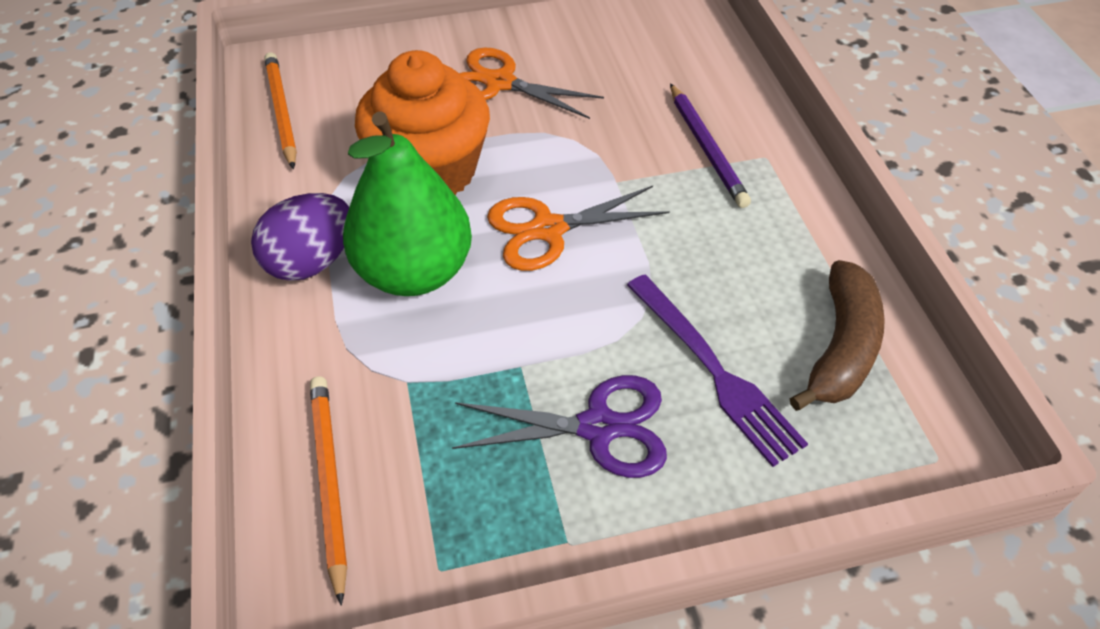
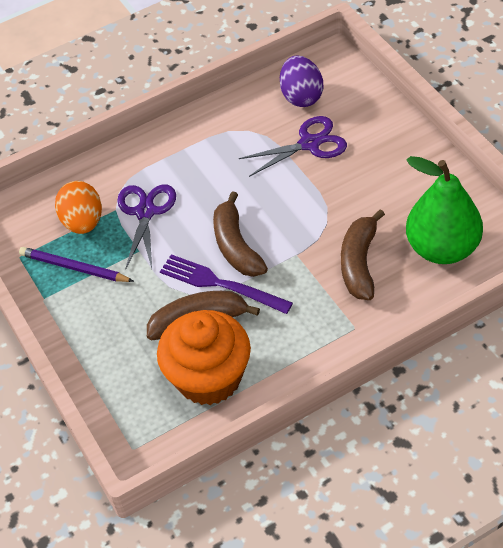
brown banana: [789,260,885,411] = 1 -> [147,291,260,341] [213,191,268,277] [341,209,385,300] = 3
orange egg: none = 0 -> [55,181,102,234] = 1
orange pencil: [264,52,297,169] [310,376,347,606] = 2 -> none = 0
orange scissors: [459,47,604,119] [487,186,670,271] = 2 -> none = 0
purple scissors: [452,375,667,478] = 1 -> [117,185,176,270] [239,116,347,177] = 2

